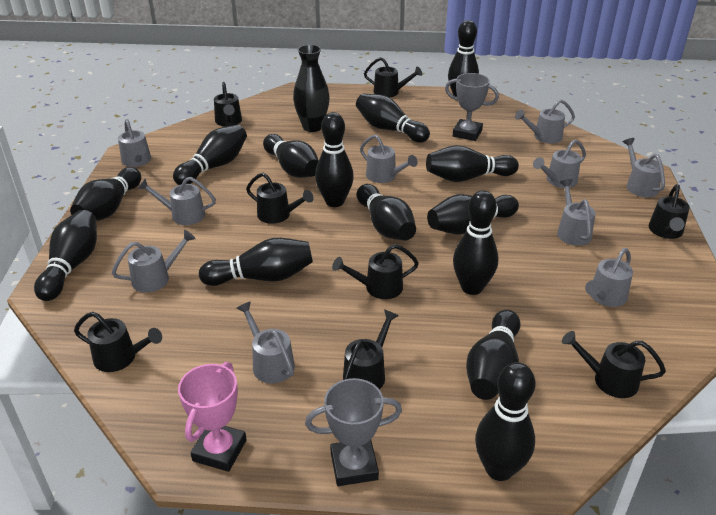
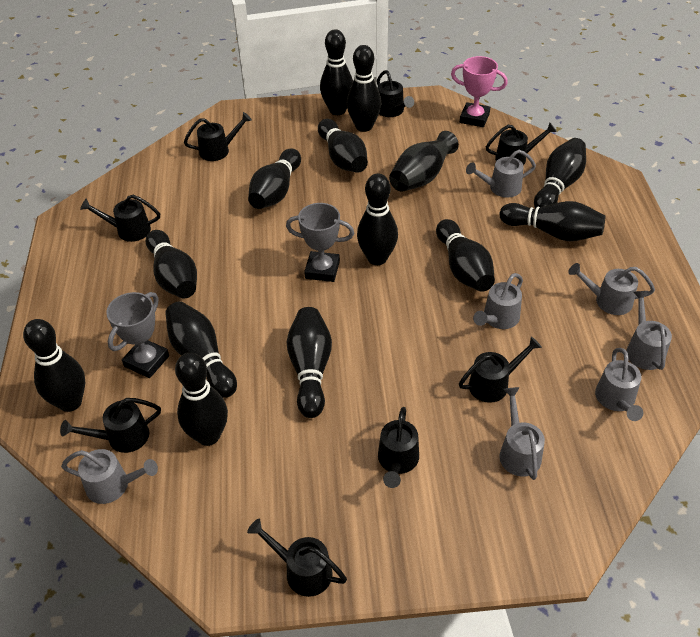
black bowling pin: [34,210,97,301] [70,167,141,221] [173,125,247,185] [199,238,313,286] [263,134,319,178] [315,112,354,207] [356,94,430,143] [357,184,416,241] [426,145,519,182] [427,194,519,235] [448,20,479,101] [453,190,498,295] [466,310,520,400] [475,362,535,481] = 14 -> [23,319,85,412] [146,230,197,298] [165,301,237,398] [175,353,228,446] [248,149,301,209] [287,307,332,418] [318,119,368,173] [320,29,353,115] [347,45,381,132] [357,173,398,265] [436,219,495,292] [500,201,605,241] [534,138,586,209] = 13
grey watering can: [112,230,196,293] [118,119,151,167] [138,177,216,225] [236,301,295,384] [360,135,418,183] [515,100,575,144] [533,139,586,188] [557,179,596,246] [585,248,633,307] [623,138,665,197] = 10 -> [61,449,158,504] [466,150,536,198] [473,273,523,329] [499,387,545,480] [568,263,655,315] [595,348,643,421] [626,291,672,370] = 7

